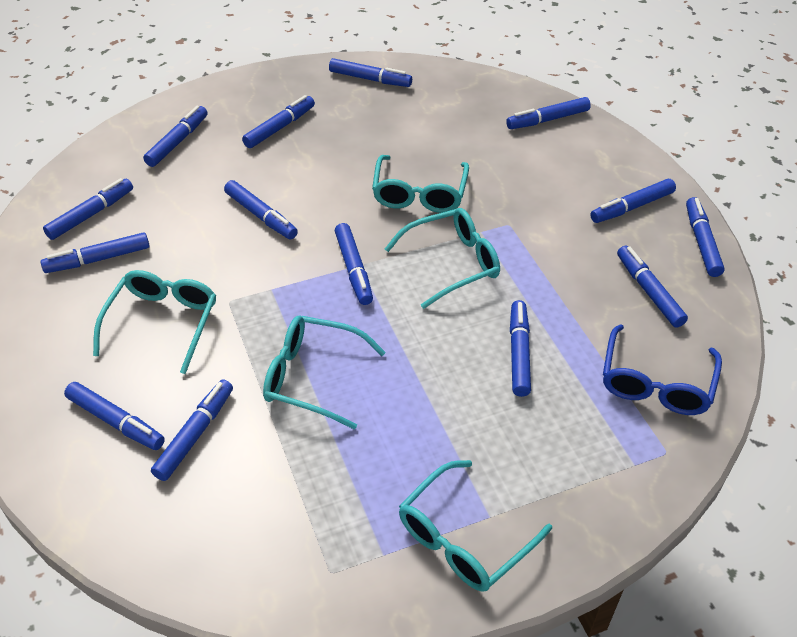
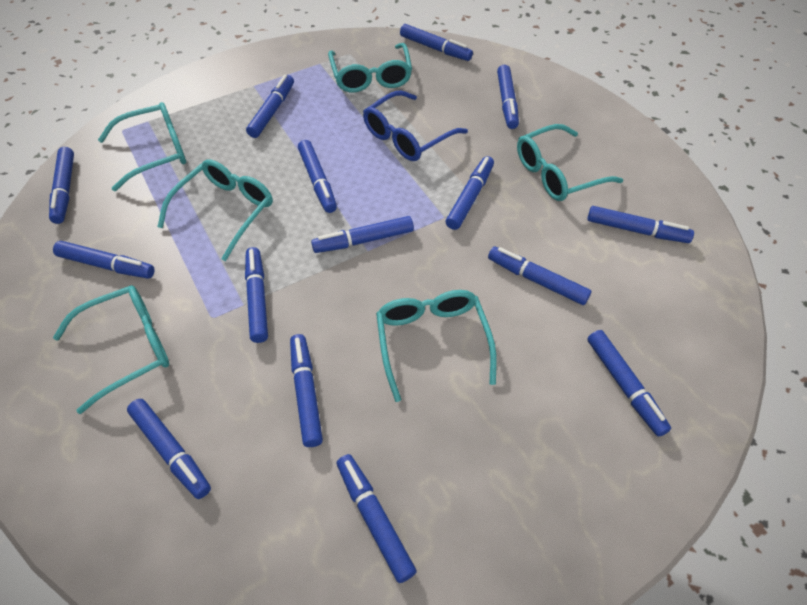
blue marker: [41,232,150,273] [43,178,133,240] [64,382,165,450] [143,106,208,167] [151,379,233,481] [224,180,298,239] [242,95,315,148] [329,58,412,87] [335,223,373,305] [506,97,591,129] [510,300,531,397] [590,179,676,223] [617,246,688,328] [686,197,725,277] = 14 -> [49,147,74,224] [53,241,155,279] [127,399,211,499] [245,247,268,343] [246,75,294,138] [290,334,323,447] [298,140,337,213] [311,216,414,253] [337,454,417,583] [400,24,473,61] [446,156,494,230] [488,247,591,305] [497,65,519,129] [587,206,694,243] [587,330,671,437] = 15
turquoise glasses: [93,270,216,374] [263,316,386,430] [372,155,469,213] [385,208,500,309] [399,460,552,592] = 5 -> [53,285,169,414] [98,102,186,191] [157,159,273,261] [328,43,412,92] [376,290,497,402] [517,124,623,201] = 6

